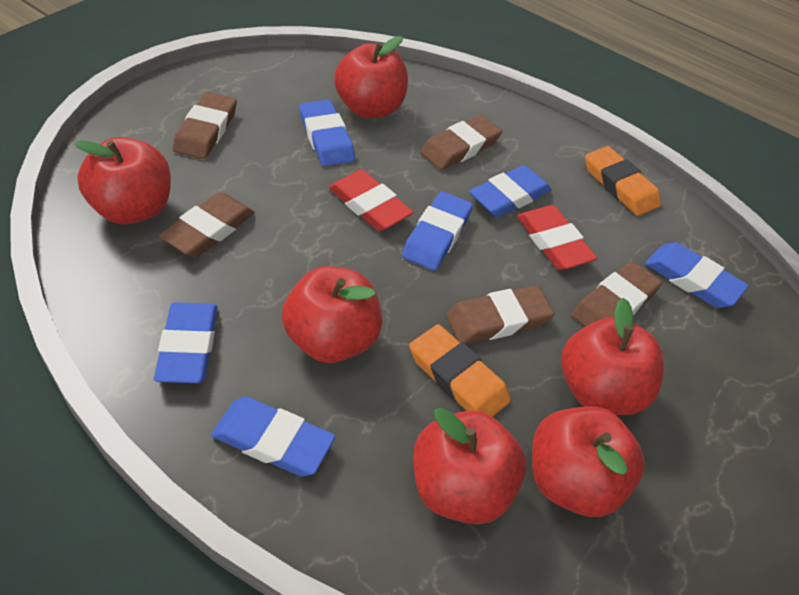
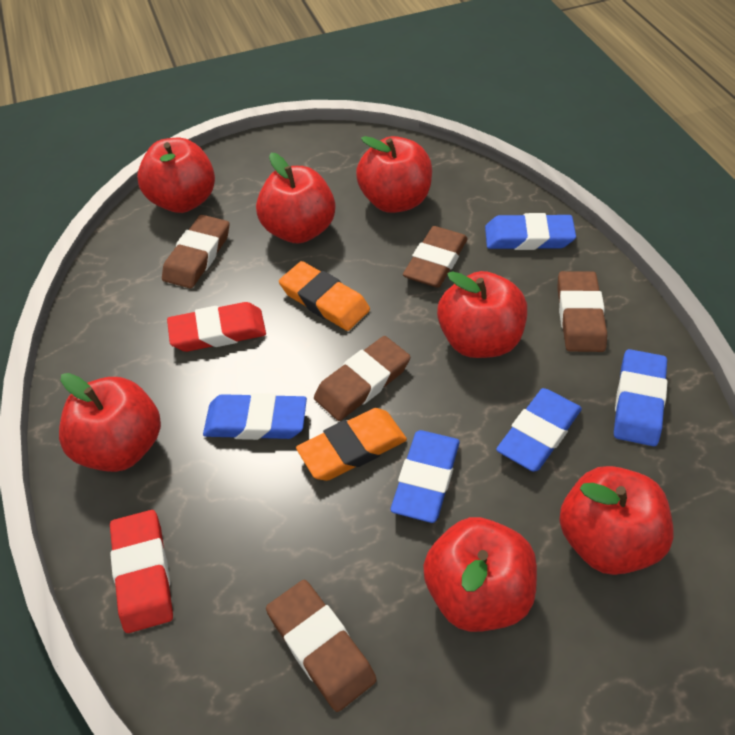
blue eraser: [154,302,218,383] [211,397,335,477] [299,100,355,166] [402,191,473,271] [469,165,551,217] [645,242,749,308] = 6 -> [203,393,307,440] [391,430,460,523] [485,213,576,250] [496,388,582,472] [614,349,667,446] = 5
red apple: [75,137,171,224] [282,266,382,363] [334,36,408,118] [413,408,526,524] [532,406,645,517] [561,298,664,415] = 6 -> [59,373,161,472] [137,138,215,213] [256,153,335,244] [356,136,432,213] [423,517,537,632] [437,271,527,358] [559,466,674,575] = 7

